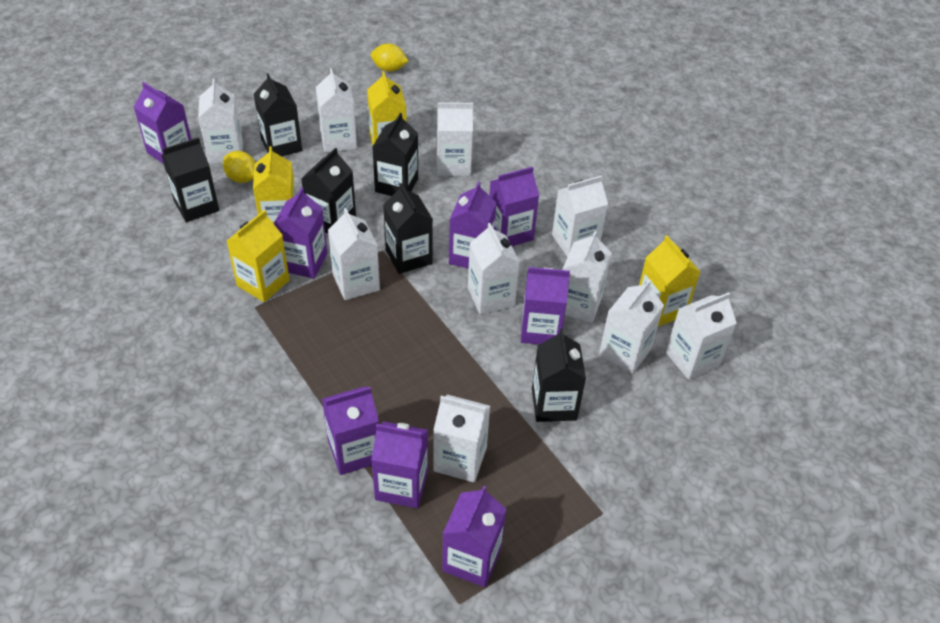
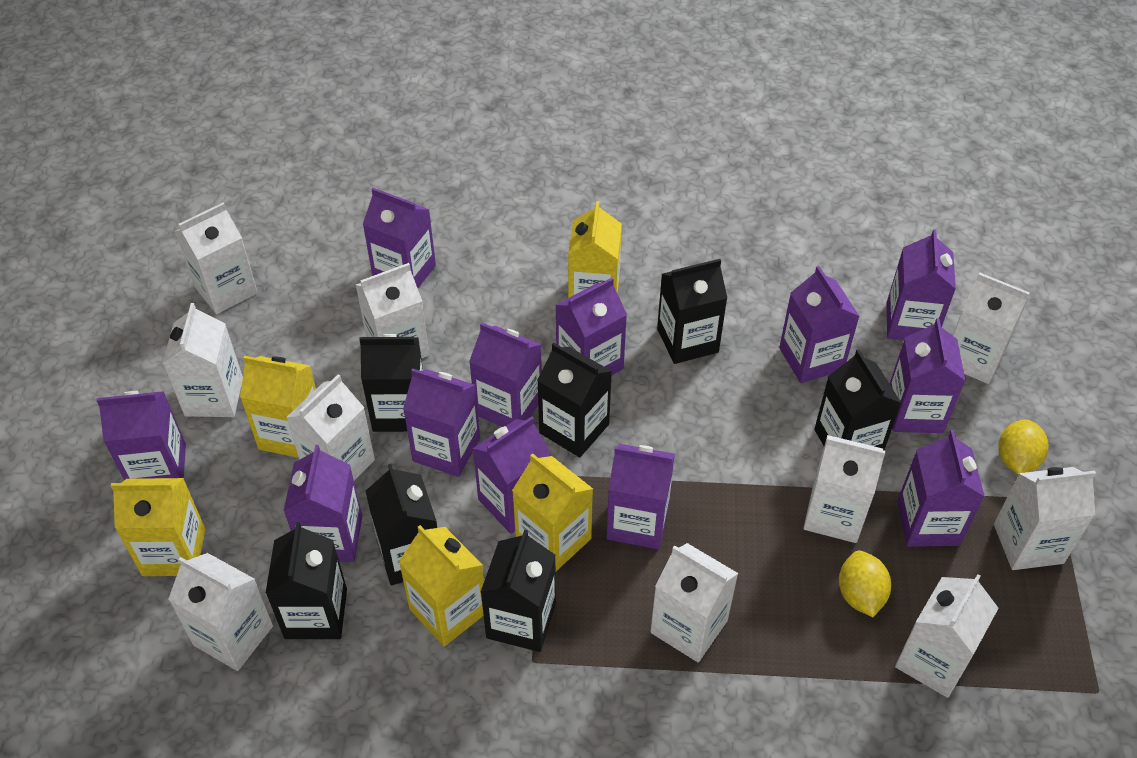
black carton: [161,137,219,222] [254,74,302,156] [301,148,356,233] [372,113,418,196] [383,183,433,274] [532,329,586,422] = 6 -> [266,522,347,639] [359,334,423,432] [365,464,437,586] [481,530,556,652] [537,343,612,457] [657,259,727,364] [814,349,901,450] = 7
purple carton: [134,82,191,164] [274,187,327,279] [322,386,379,475] [371,421,428,508] [442,486,506,587] [449,182,497,269] [489,167,539,246] [521,267,570,344] = 8 -> [96,391,186,480] [284,445,362,562] [363,188,436,288] [403,368,480,477] [469,323,542,427] [472,416,551,534] [556,278,627,376] [606,444,675,549] [779,266,860,383] [886,229,956,340] [890,318,965,433] [897,430,985,547] = 12
yellow carton: [227,210,290,302] [253,146,296,224] [367,71,407,146] [639,235,700,327] = 4 -> [111,478,205,576] [240,356,316,458] [399,525,484,647] [512,453,593,572] [568,201,622,298] = 5

